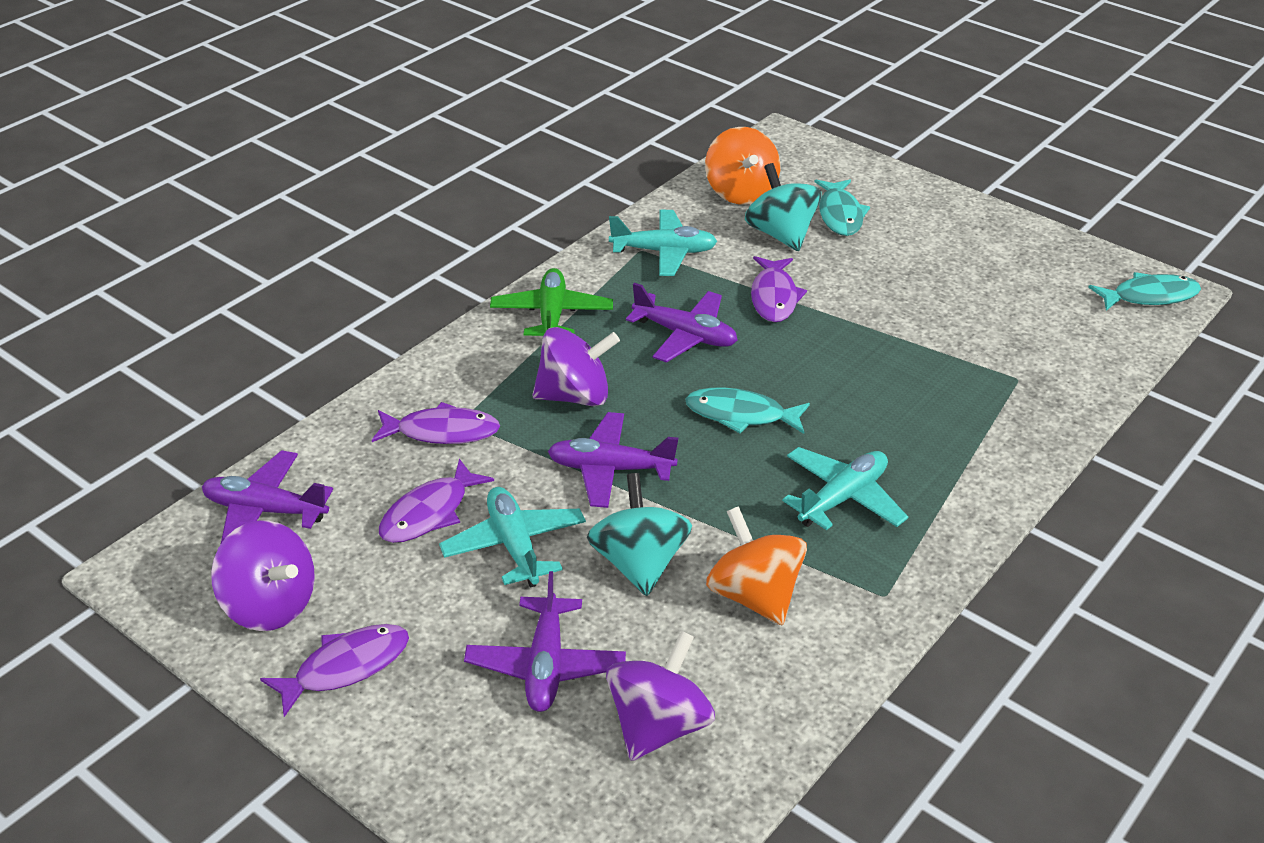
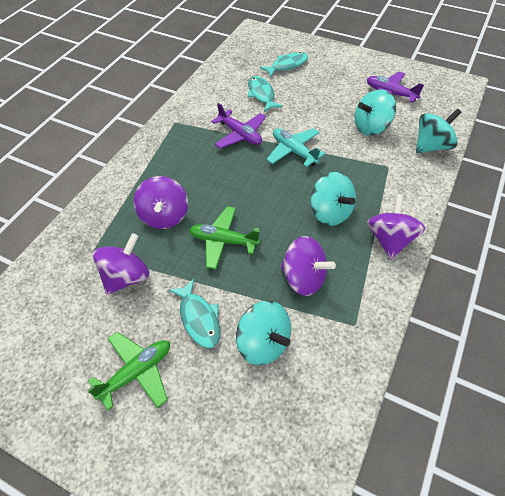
green plane: [490,268,613,336] = 1 -> [87,332,170,410] [189,206,260,269] = 2
orange spinning top: [705,127,780,205] [706,506,807,626] = 2 -> none = 0
purple fish: [260,624,409,717] [372,402,500,444] [379,459,494,543] [751,256,807,322] = 4 -> none = 0
purple plane: [202,450,333,545] [464,571,626,712] [548,412,678,508] [626,283,737,363] = 4 -> [211,103,266,148] [367,72,424,103] = 2
purple spinning top: [211,520,315,631] [532,327,620,407] [606,631,715,761] = 3 -> [93,233,149,295] [134,176,188,229] [280,236,336,296] [367,194,425,259] = 4
turquoise plane: [439,487,586,588] [609,210,717,276] [782,447,908,530] = 3 -> [267,128,326,167] = 1
turquoise spinning top: [587,473,692,596] [745,163,822,251] = 2 -> [236,300,291,365] [310,172,356,226] [354,89,396,136] [416,109,462,153] = 4

